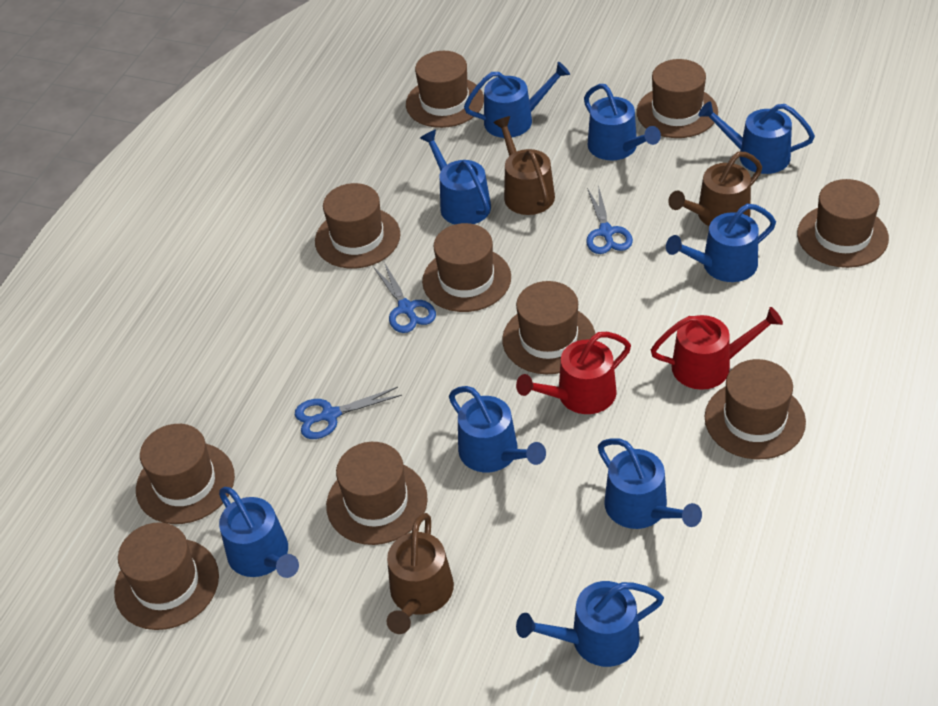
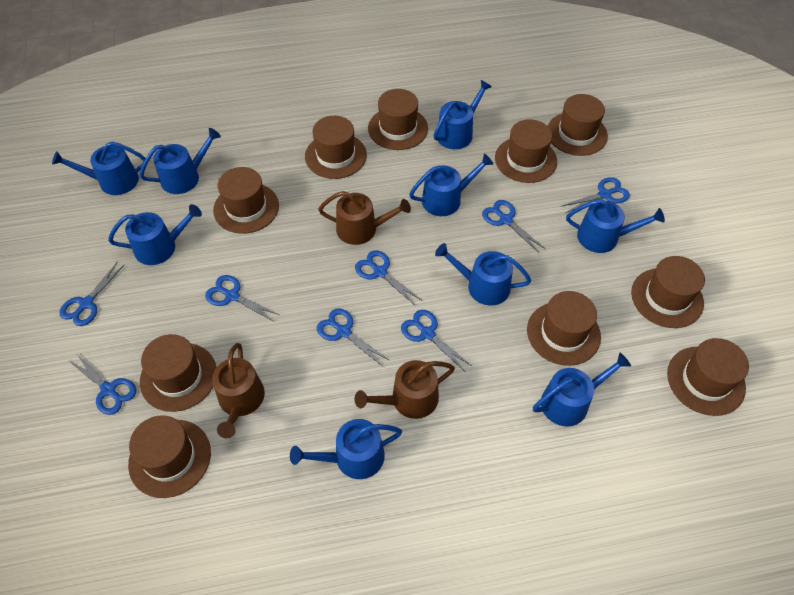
blue scissors: [295,387,402,439] [374,262,436,333] [586,185,633,254] = 3 -> [59,262,125,326] [68,353,136,415] [205,275,280,321] [317,308,389,367] [355,251,421,305] [401,310,472,371] [482,200,545,253] [562,177,630,213] = 8
red watering can: [516,332,631,414] [651,307,783,390] = 2 -> none = 0

